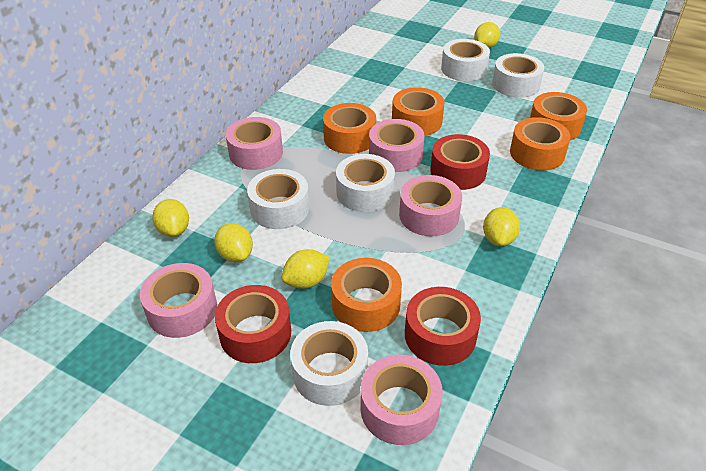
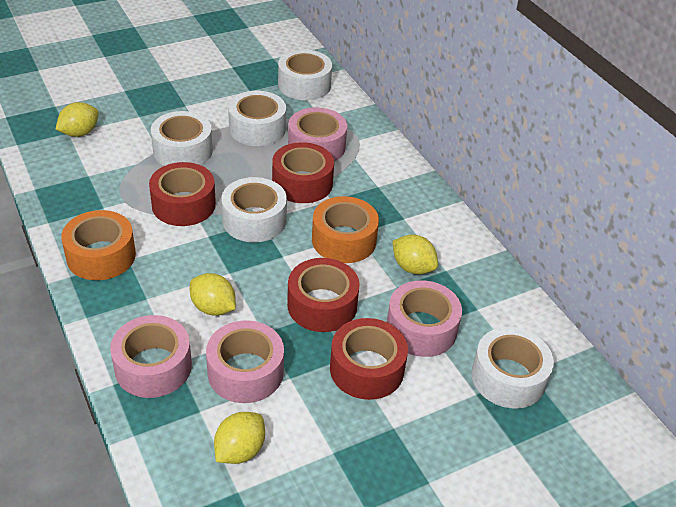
orange tape: [323,103,376,154] [331,258,402,332] [392,87,444,136] [510,117,571,171] [530,92,587,140] = 5 -> [61,210,136,280] [312,196,379,263] = 2
pink tape: [140,263,217,338] [226,117,283,170] [361,355,443,445] [369,119,425,172] [399,175,462,236] = 5 -> [110,315,192,398] [206,320,284,403] [288,107,347,161] [387,280,462,357] = 4
red tape: [215,285,291,363] [405,287,481,366] [430,134,490,190] = 3 -> [149,162,216,226] [272,142,334,203] [287,258,360,332] [330,318,408,400] = 4
yellow lemon: [152,199,189,237] [214,223,253,262] [281,249,330,289] [474,22,500,48] [483,207,520,246] = 5 -> [56,102,99,137] [190,273,236,316] [214,412,265,464] [393,235,438,274] = 4

